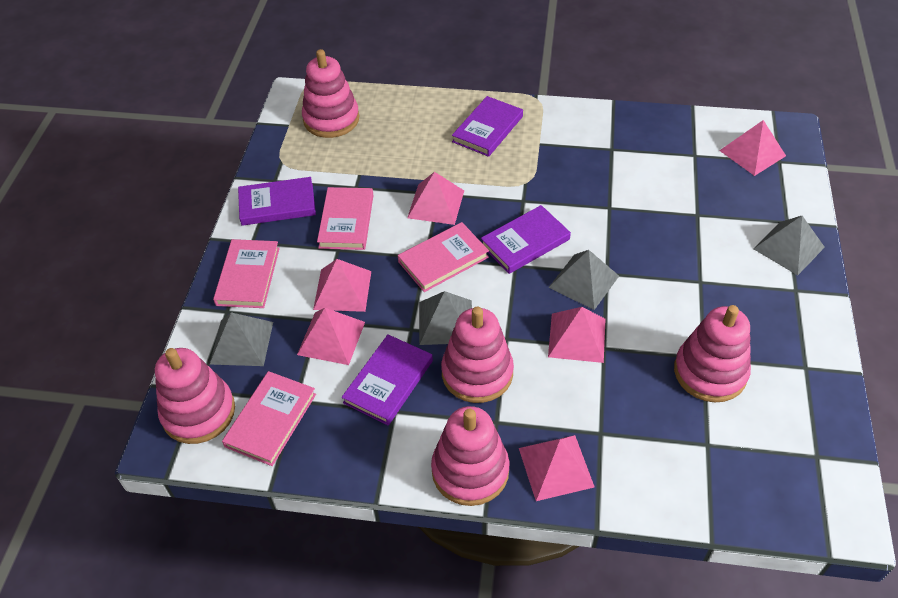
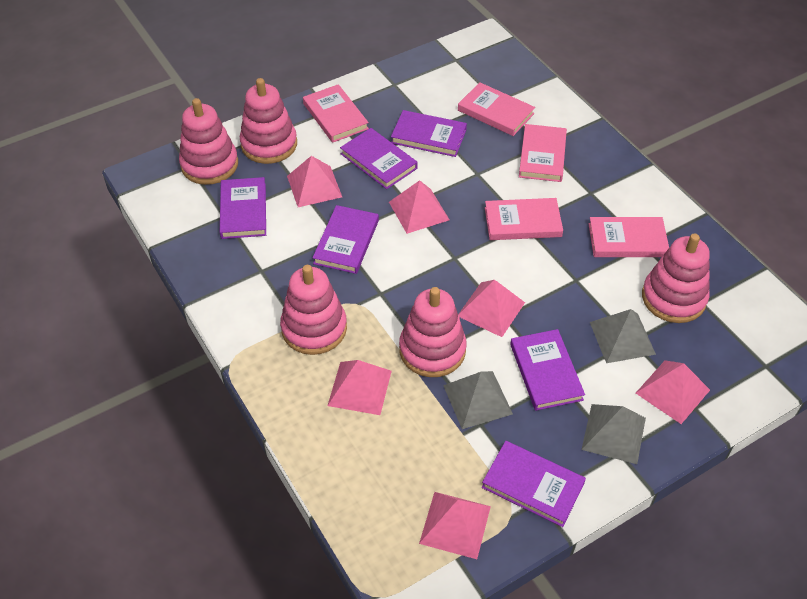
grey pyramid: [210,312,273,366] [419,291,472,345] [549,250,619,310] [753,216,825,275] = 4 -> [443,371,513,429] [581,404,646,464] [590,309,656,363] = 3
pink book: [213,239,280,308] [222,371,316,466] [317,187,373,250] [398,222,489,292] = 4 -> [303,84,369,143] [458,82,535,136] [485,198,563,240] [519,124,567,182] [589,217,669,257] = 5
purple book: [238,177,316,226] [342,335,433,425] [452,96,523,157] [481,205,571,274] = 4 -> [220,177,266,239] [312,205,379,274] [340,128,418,189] [391,110,467,157] [482,441,586,527] [510,329,585,411] = 6

